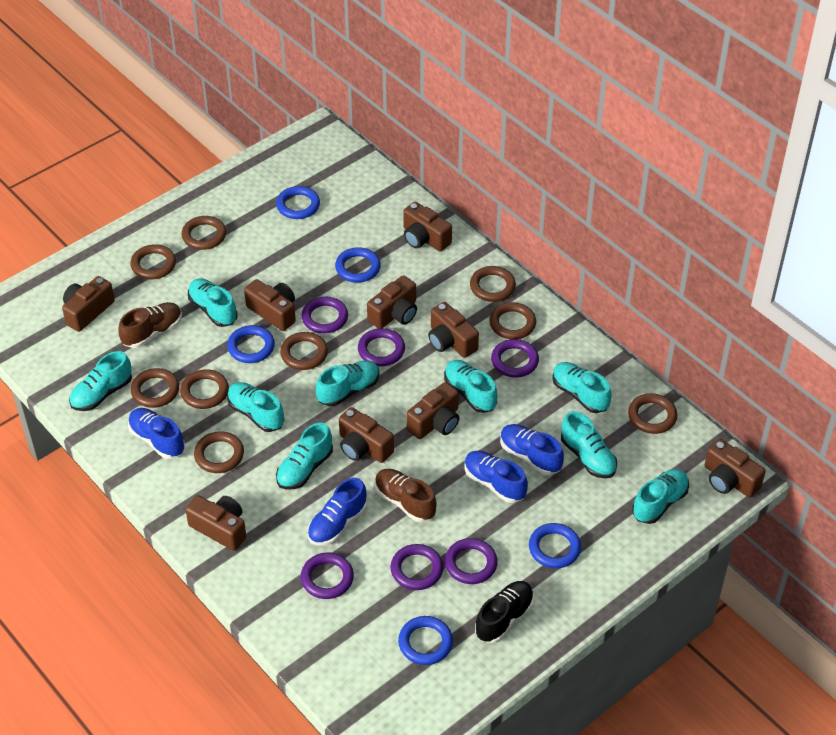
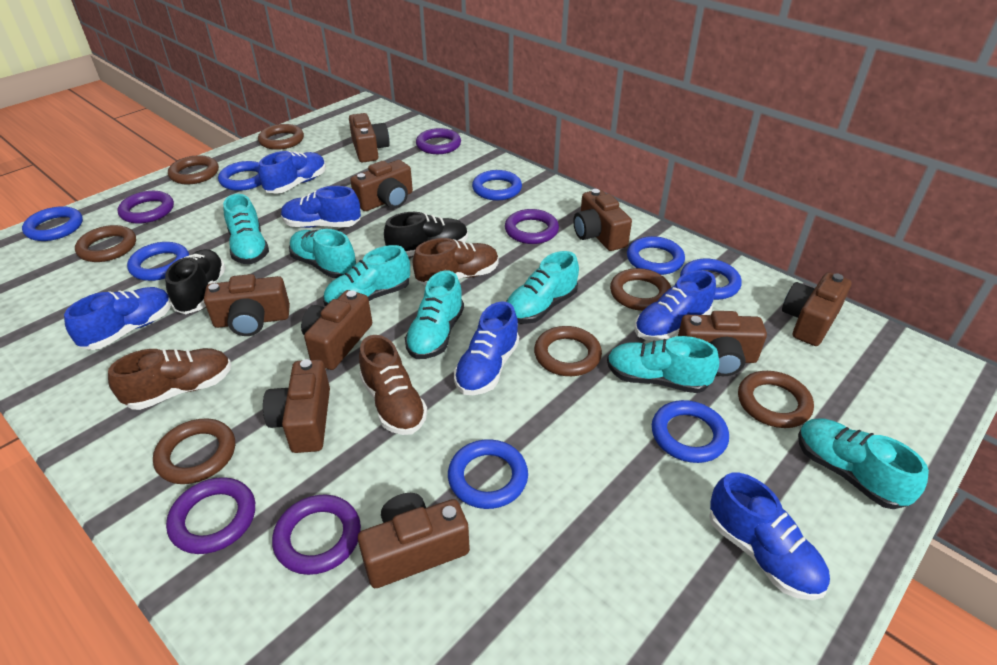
black shoe: [475,581,534,643] = 1 -> [165,249,226,314] [384,212,468,257] = 2
blue ring: [227,325,275,363] [276,186,320,219] [335,247,381,283] [398,616,453,665] [529,523,581,568] = 5 -> [22,206,83,241] [127,242,189,281] [218,161,261,191] [448,439,528,509] [472,170,522,200] [627,236,685,275] [652,400,729,463] [680,258,742,300] = 8
blue shoe: [128,408,185,459] [307,478,367,546] [464,451,528,503] [500,424,564,475] = 4 -> [64,287,171,350] [259,151,326,194] [281,186,361,228] [454,301,519,395] [635,270,716,341] [709,473,830,600] = 6
brown ring: [130,244,176,280] [131,368,179,408] [180,369,229,409] [182,216,226,250] [194,431,244,473] [280,332,328,370] [470,266,516,302] [489,302,536,339] [628,393,678,434] = 9 -> [75,225,136,262] [153,418,235,484] [168,155,219,184] [258,124,304,150] [534,326,602,376] [610,268,671,311] [738,371,814,428] = 7
brown shoe: [118,302,182,348] [375,469,437,522] = 2 -> [108,348,231,410] [359,335,428,435] [413,238,498,286] = 3
purple ring: [301,553,354,599] [302,297,348,333] [358,328,405,366] [390,544,444,590] [445,538,498,584] [491,339,539,378] = 6 -> [117,191,174,224] [166,477,255,554] [272,495,361,575] [416,128,461,154] [505,209,559,244] = 5
turquoise shoe: [69,351,132,411] [188,278,238,327] [227,382,285,432] [276,423,333,489] [316,360,379,406] [444,360,498,413] [552,362,612,413] [561,411,617,479] [632,469,689,524] = 9 -> [223,194,269,264] [289,229,356,278] [323,245,410,306] [405,270,464,359] [506,251,579,324] [607,336,719,393] [798,419,929,509] = 7

